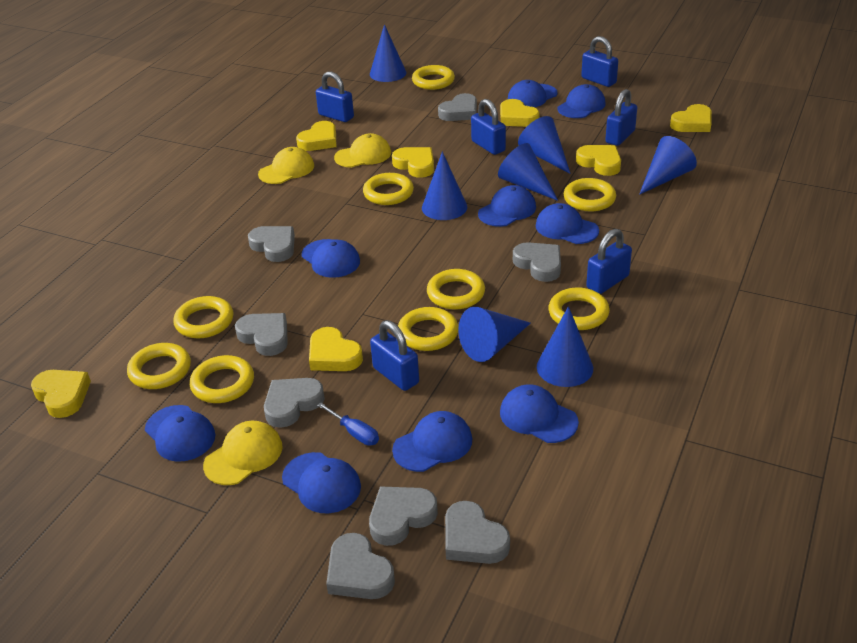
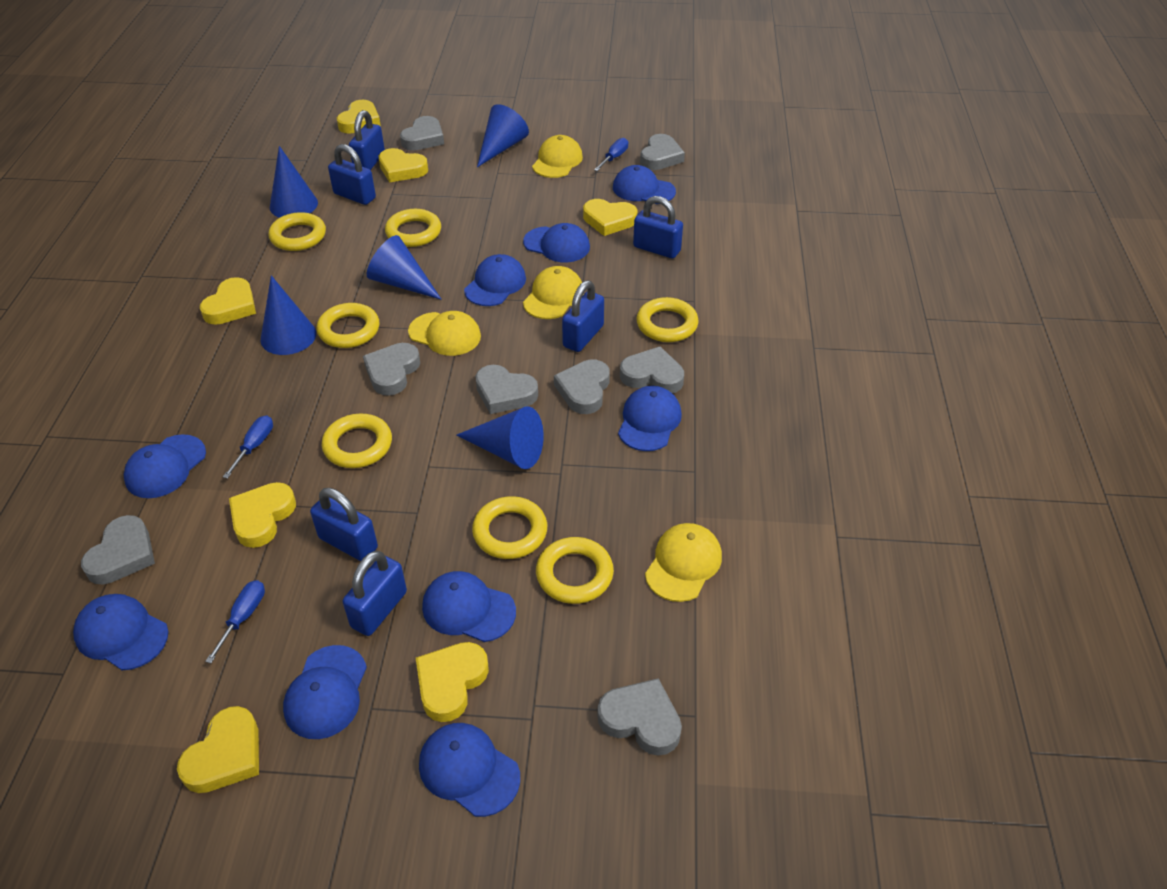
blue cone: [370,24,406,82] [422,152,467,220] [458,307,531,362] [498,143,558,201] [518,116,571,174] [537,306,593,387] [639,136,697,195] = 7 -> [261,275,316,355] [270,146,318,218] [367,235,442,300] [457,406,544,469] [477,104,529,167] = 5
blue screwdriver: [317,403,379,446] = 1 -> [205,580,265,663] [223,415,273,479] [594,138,628,171] = 3
yellow cap: [203,421,283,485] [258,147,314,184] [334,133,391,168] = 3 -> [408,311,481,356] [523,266,584,319] [532,135,583,178] [645,523,722,602] = 4
yellow ring: [127,343,191,389] [173,296,234,338] [190,355,254,403] [363,173,414,205] [398,307,459,351] [412,65,455,90] [427,269,485,310] [549,287,610,330] [564,178,616,211] = 9 -> [269,212,326,251] [316,303,379,348] [322,414,392,468] [385,209,441,247] [472,496,547,559] [536,537,614,604] [636,297,699,342] = 7

